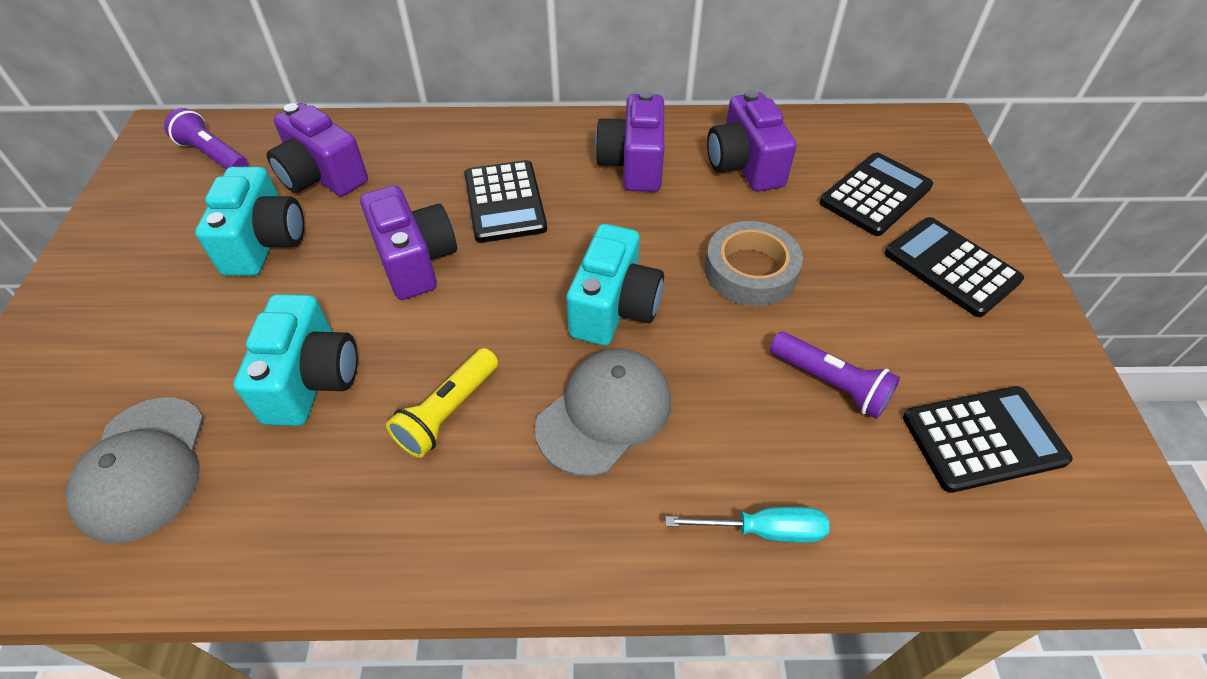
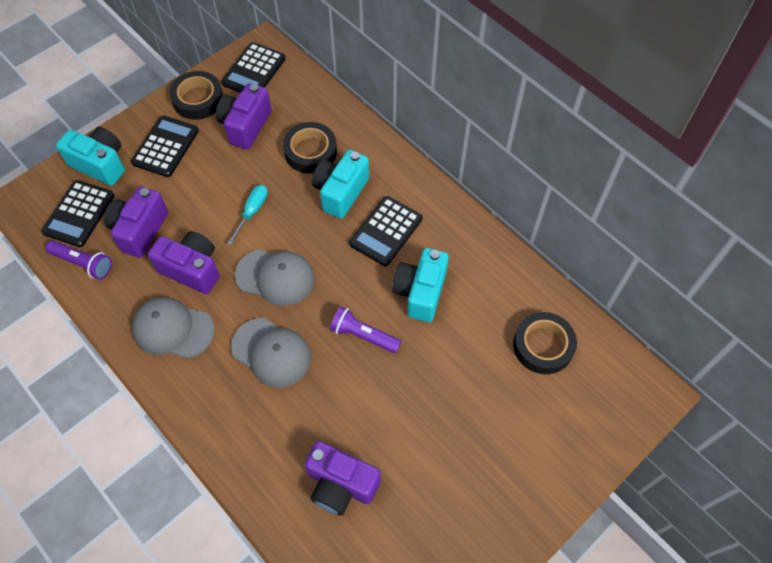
black tape: none = 0 -> [170,71,223,120] [283,122,337,173] [513,312,577,374] = 3
grey cap: [65,397,204,543] [535,349,671,477] = 2 -> [132,297,214,359] [231,318,311,388] [235,249,315,306] = 3
grey tape: [705,221,803,306] = 1 -> none = 0
yellow flashlight: [386,348,498,458] = 1 -> none = 0

